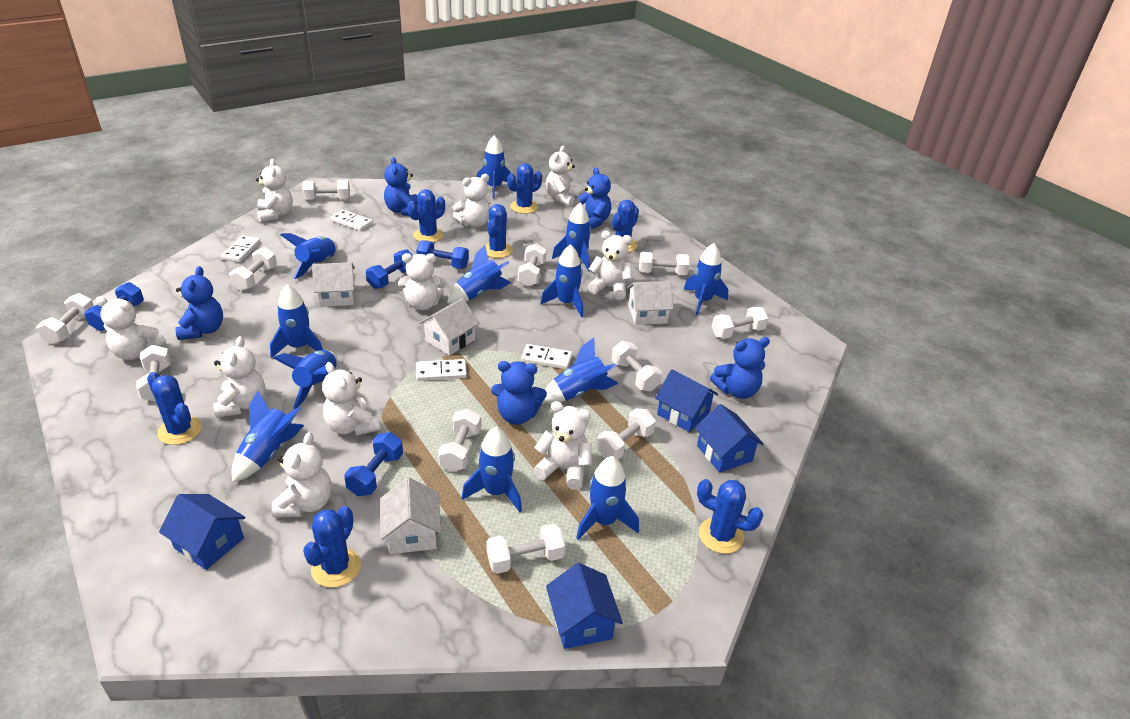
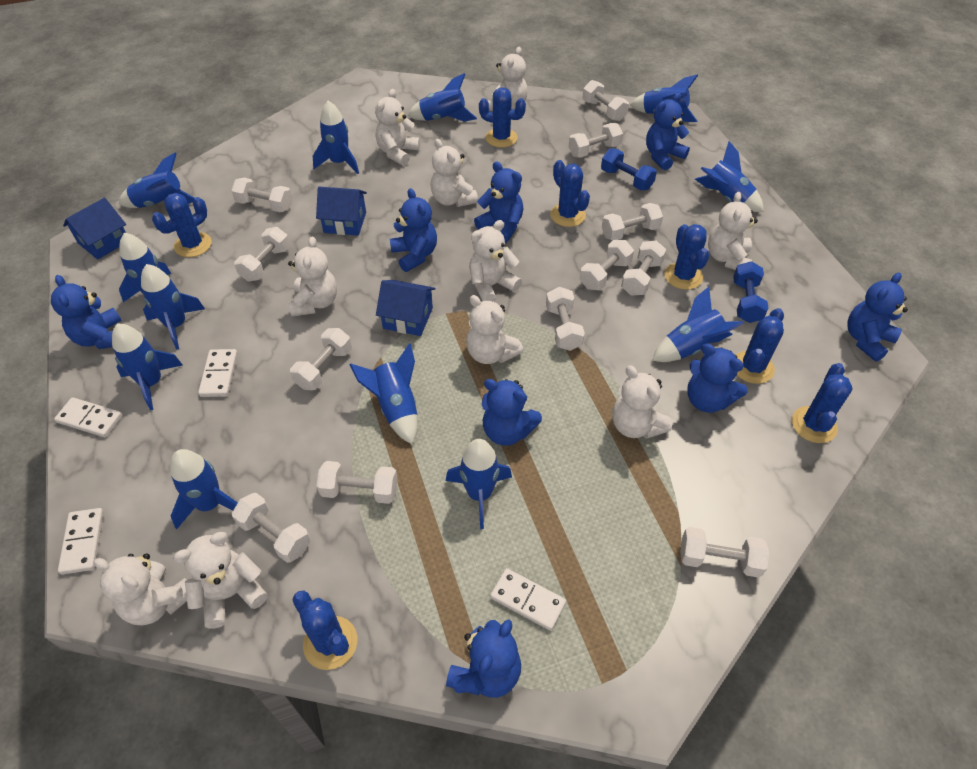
blue dumbbell: [84,282,144,331] [344,432,403,496] [366,249,413,289] [416,240,469,269] = 4 -> [601,148,657,190] [733,261,768,323] = 2
blue house: [159,494,245,570] [546,563,623,649] [655,369,718,432] [695,404,763,473] = 4 -> [63,198,126,260] [316,187,367,235] [376,280,435,336] = 3
blue teddy bear: [175,266,223,340] [384,157,418,216] [491,361,547,425] [578,168,611,229] [710,337,770,399] = 5 -> [51,275,122,349] [390,188,437,272] [446,619,521,698] [474,161,524,243] [482,379,542,446] [646,93,690,170] [687,344,748,413] [847,273,908,362] = 8
white dumbbell: [36,293,94,344] [136,345,171,402] [229,247,277,291] [303,180,350,200] [438,408,481,472] [486,524,565,574] [518,243,546,287] [596,408,656,459] [612,341,662,392] [639,252,690,275] [712,307,769,339] = 11 -> [231,178,292,212] [232,493,311,563] [234,227,290,282] [290,328,352,390] [317,461,398,504] [546,287,585,351] [569,123,623,158] [580,240,634,290] [583,80,629,121] [602,203,663,241] [621,240,666,296] [680,527,769,578] = 12
white house: [312,262,355,307] [380,477,442,554] [419,298,479,355] [627,281,674,325] = 4 -> none = 0

